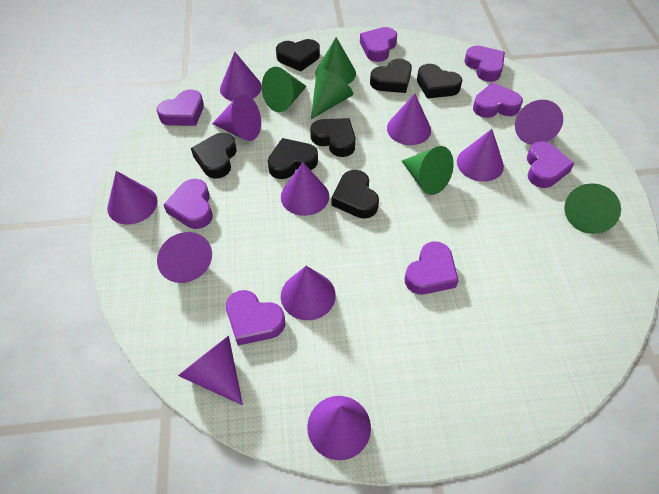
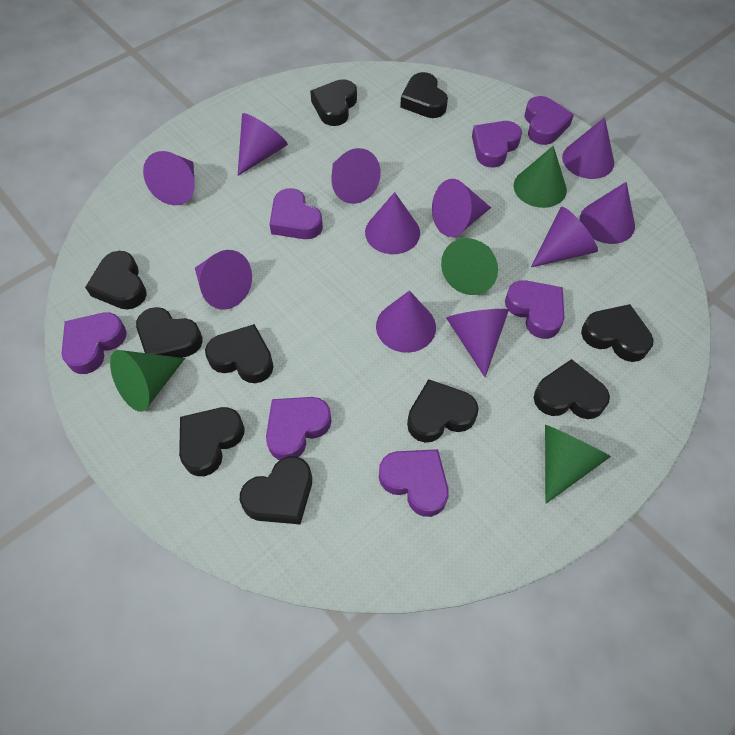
black heart: [191,133,236,178] [268,138,318,179] [276,39,320,72] [310,118,356,157] [331,170,379,219] [370,59,412,93] [417,64,462,99] = 7 -> [85,251,147,310] [136,307,203,358] [179,407,245,476] [205,324,273,383] [240,456,312,524] [310,79,357,126] [400,72,448,118] [407,379,479,443] [534,359,610,419] [581,304,654,362] = 10
green cone: [262,67,307,112] [311,68,353,119] [315,37,356,84] [402,146,454,195] [564,183,621,234] = 5 -> [110,350,185,412] [441,238,498,295] [514,146,567,208] [545,425,611,504] = 4
purple heart: [157,89,204,126] [164,179,213,229] [226,290,285,345] [360,27,397,62] [405,241,459,295] [465,46,505,82] [473,82,523,118] [527,141,575,188] = 8 -> [62,312,127,374] [266,397,332,460] [269,188,323,239] [379,449,449,517] [472,121,522,168] [505,280,564,339] [524,96,574,145] = 7

